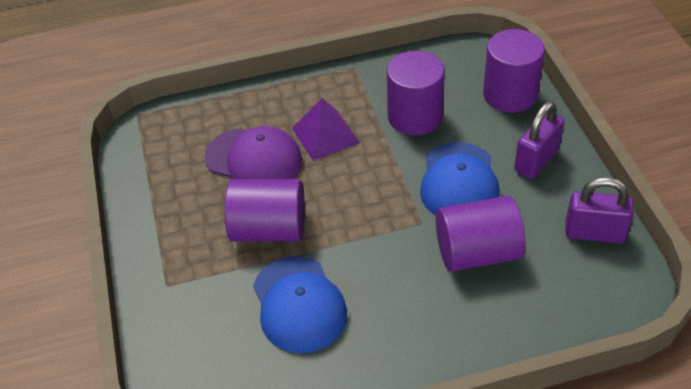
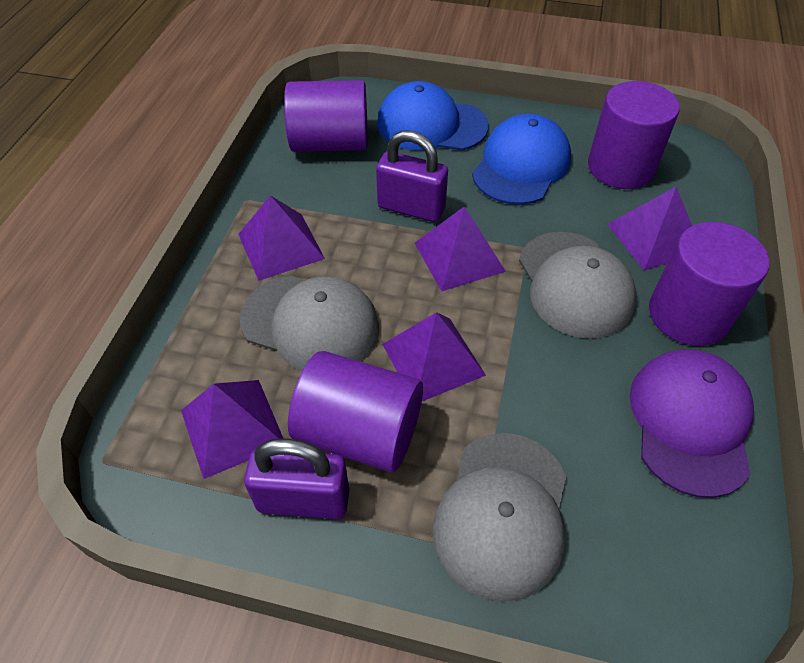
grey cap: none = 0 -> [239,276,379,371] [433,433,567,602] [519,232,637,339] = 3
purple pyramid: [292,98,360,161] = 1 -> [181,380,284,479] [238,195,325,281] [382,312,486,401] [415,206,506,291] [607,187,692,271] = 5

